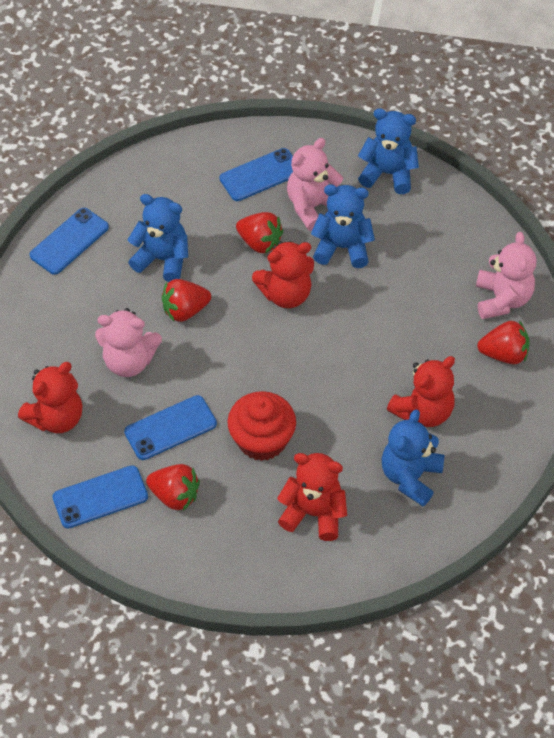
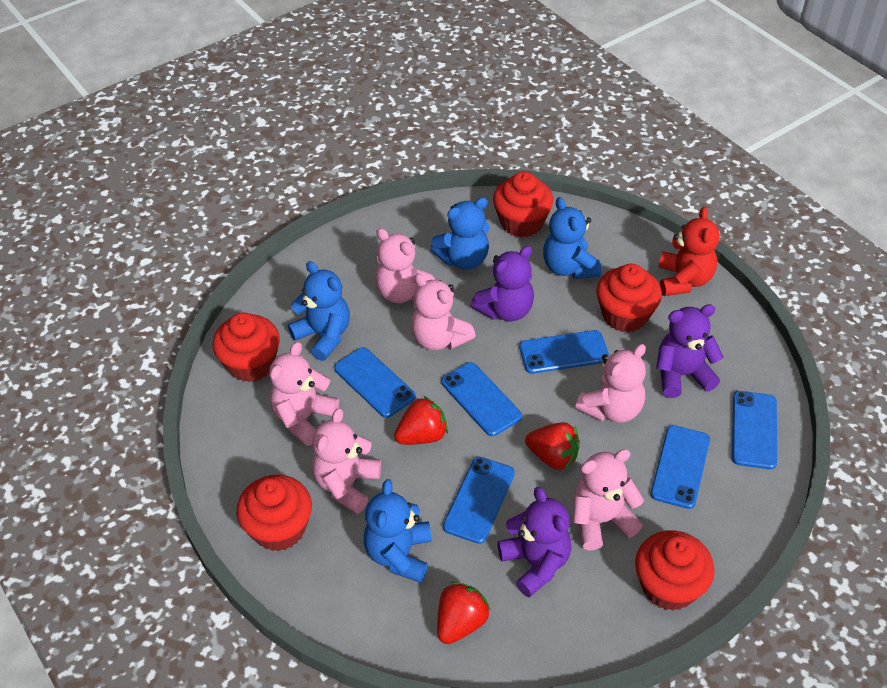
blue phone: [30,208,109,275] [53,465,148,528] [124,395,217,460] [219,148,293,201] = 4 -> [334,347,416,418] [441,362,522,436] [443,457,515,544] [519,330,609,374] [651,425,710,509] [732,391,777,469] = 6
pink teddy bear: [95,308,162,377] [287,138,343,231] [476,232,536,319] = 3 -> [269,342,339,446] [312,408,381,514] [375,228,435,303] [411,274,476,350] [573,449,644,550] [575,344,646,423] = 6
purple teddy bear: none = 0 -> [471,246,534,321] [497,487,572,598] [656,304,723,398] = 3
red cupcake: [227,391,296,461] = 1 -> [212,312,280,382] [237,475,312,551] [493,171,553,237] [596,264,662,332] [635,531,715,611] = 5
red strawberry: [146,464,200,511] [162,279,211,322] [236,212,283,254] [477,321,530,364] = 4 -> [394,396,448,445] [437,582,490,644] [525,422,580,470] = 3
red teddy bear: [18,362,82,433] [252,241,314,308] [277,453,347,541] [387,356,455,427] = 4 -> [659,207,720,296] = 1

